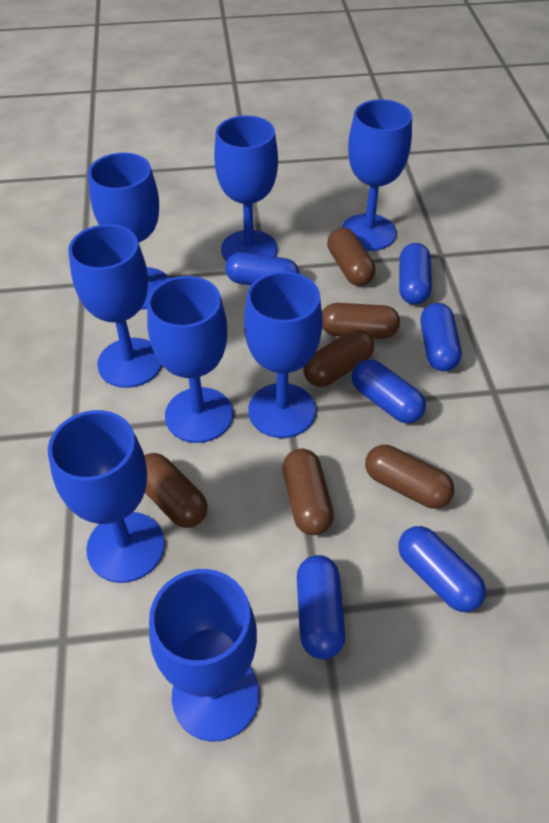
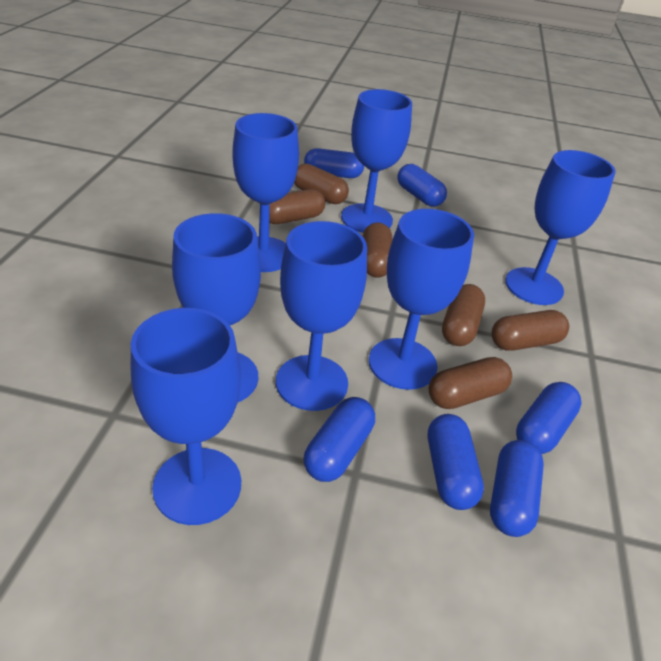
blue goblet: [48,410,165,583] [68,224,162,388] [88,153,169,310] [147,276,233,443] [149,569,259,742] [214,115,278,261] [244,271,323,438] [341,99,412,251] = 8 -> [130,308,241,525] [172,213,261,402] [232,113,299,272] [276,221,367,411] [341,89,412,233] [369,209,474,390] [505,150,615,305] = 7

